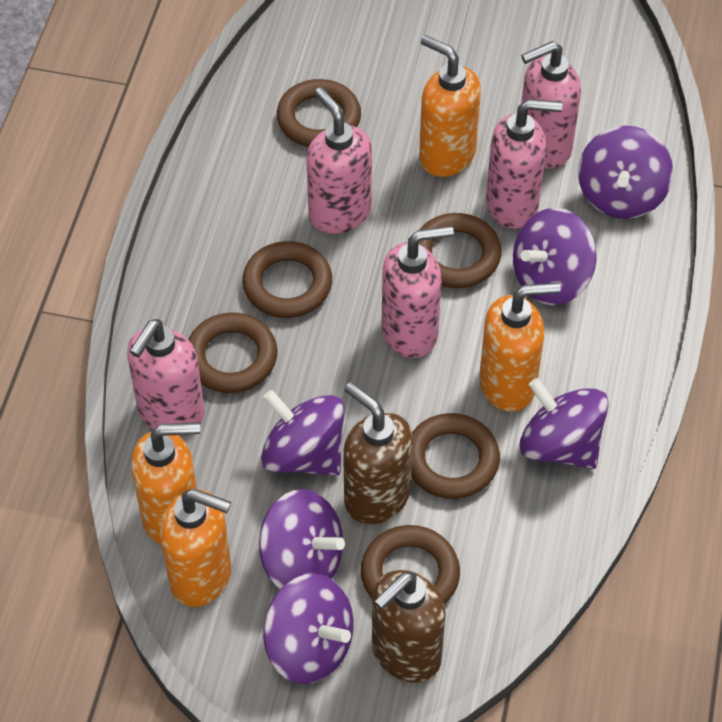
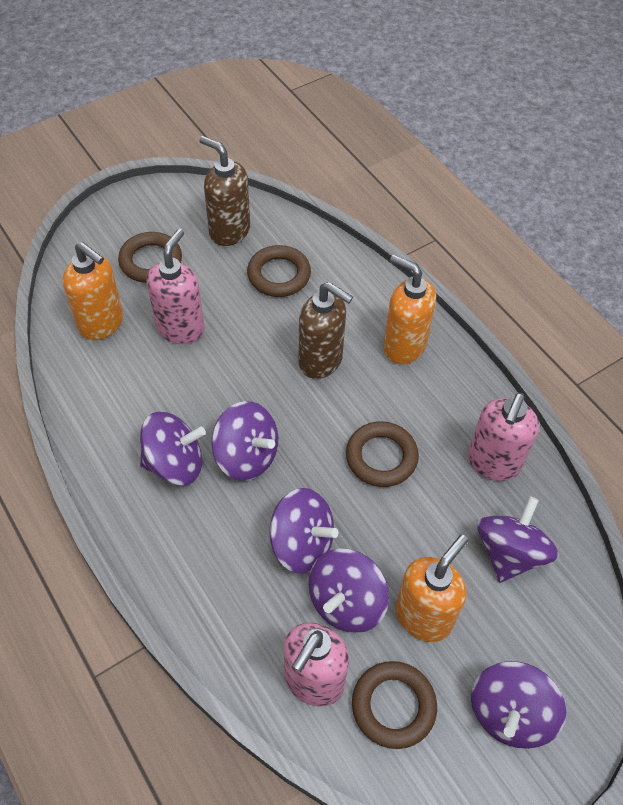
brown ring: [188,313,278,393] [242,241,332,318] [277,79,361,147] [361,525,460,604] [411,413,500,499] [419,213,501,288] = 6 -> [118,232,182,283] [247,245,311,297] [346,421,419,487] [352,661,437,749] = 4
orange soap dispenser: [131,422,200,545] [160,489,231,607] [419,35,481,177] [479,282,561,412] = 4 -> [63,242,123,340] [383,254,436,364] [396,535,468,642] = 3
pink soap dispenser: [127,319,205,429] [306,87,372,234] [382,226,454,358] [486,99,563,229] [521,41,581,168] = 5 -> [146,229,204,344] [284,623,349,707] [468,393,539,481] = 3

